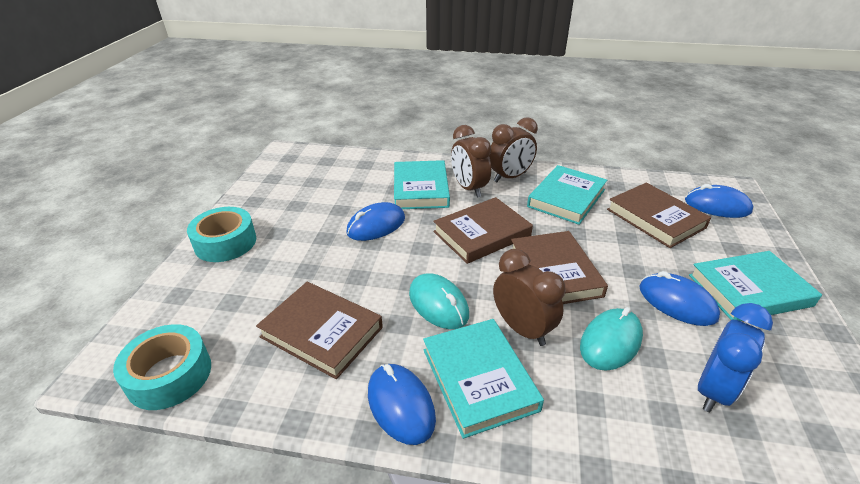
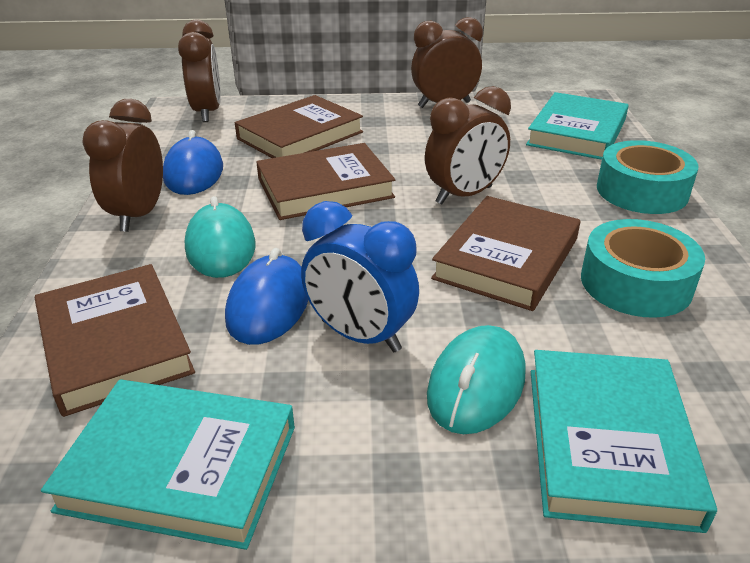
blue mouse: [346,202,405,241] [368,364,436,445] [639,271,720,326] [685,184,753,218] = 4 -> [163,130,223,195] [225,248,308,345] = 2
brown clock: [451,125,491,197] [489,117,538,182] [493,249,566,346] = 3 -> [82,99,163,232] [178,20,221,122] [411,17,483,108] [425,86,511,205] = 4
turquoise book: [394,160,450,209] [423,319,544,439] [527,165,607,225] [689,251,822,321] = 4 -> [41,379,295,550] [526,92,629,160] [531,350,717,533] = 3

